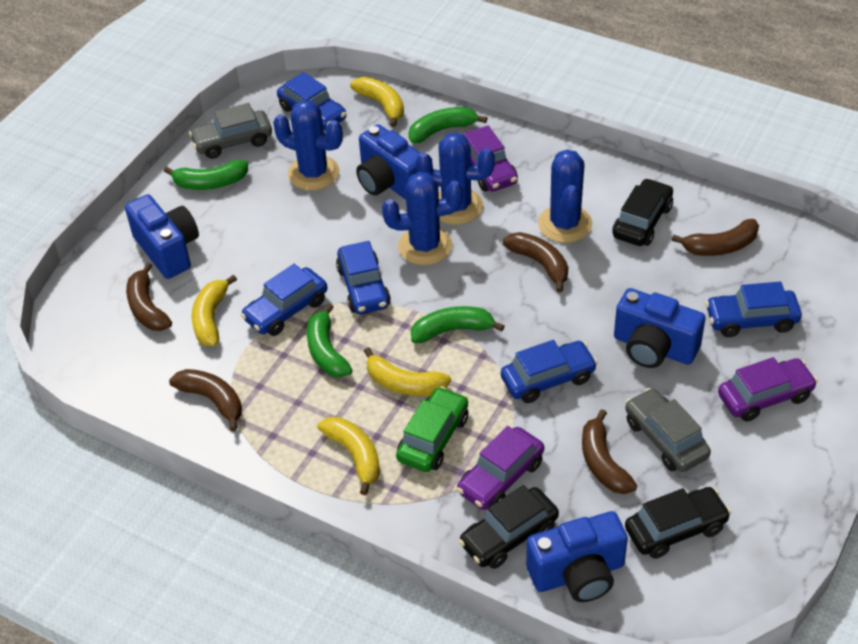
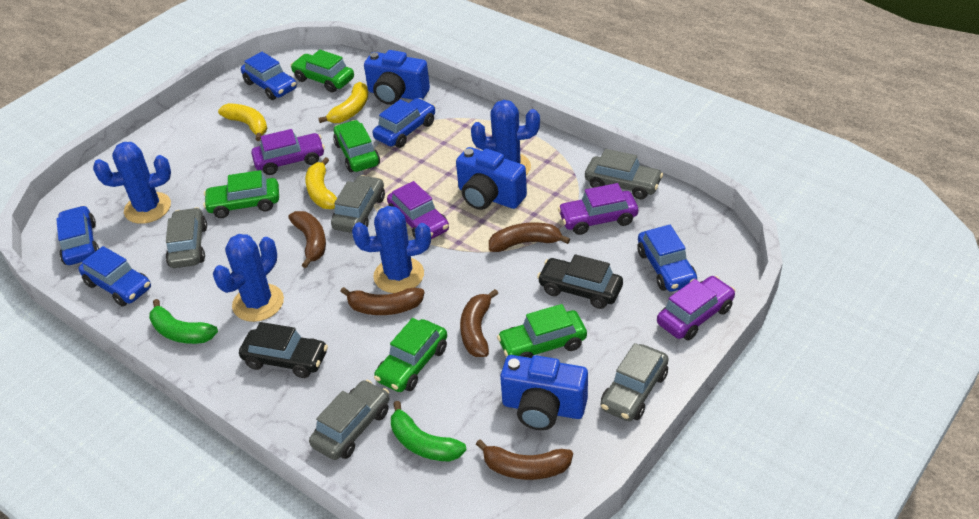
black car: [458,485,559,569] [612,178,673,246] [625,487,731,559] = 3 -> [239,322,328,378] [537,254,623,309] = 2
blue camera: [125,194,199,279] [356,124,420,200] [526,511,628,602] [614,288,706,368] = 4 -> [364,50,430,105] [456,147,527,210] [500,355,588,430] = 3
green banana: [164,160,248,190] [307,304,352,377] [409,107,487,143] [411,306,505,343] = 4 -> [149,299,218,344] [391,401,466,461] = 2
green car: [396,386,468,472] = 1 -> [203,170,279,218] [290,50,354,92] [333,120,380,172] [374,318,447,392] [497,304,587,358] = 5
grey car: [189,103,272,159] [625,388,711,472] = 2 -> [166,207,207,268] [309,380,389,460] [331,175,385,233] [585,149,663,199] [601,343,669,421] = 5
purple car: [456,426,544,510] [463,125,518,192] [718,357,818,422] = 3 -> [251,129,325,175] [387,181,449,239] [558,183,638,235] [657,276,736,341] = 4
yellow banana: [191,275,237,346] [318,417,380,495] [350,77,404,127] [364,347,451,396] = 4 -> [218,103,268,141] [305,157,337,209] [318,82,368,123] = 3

